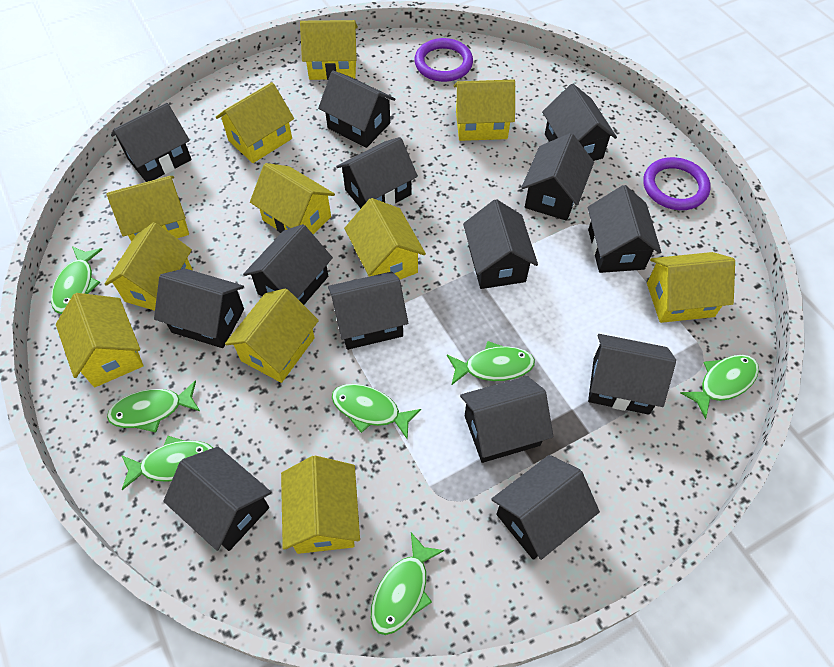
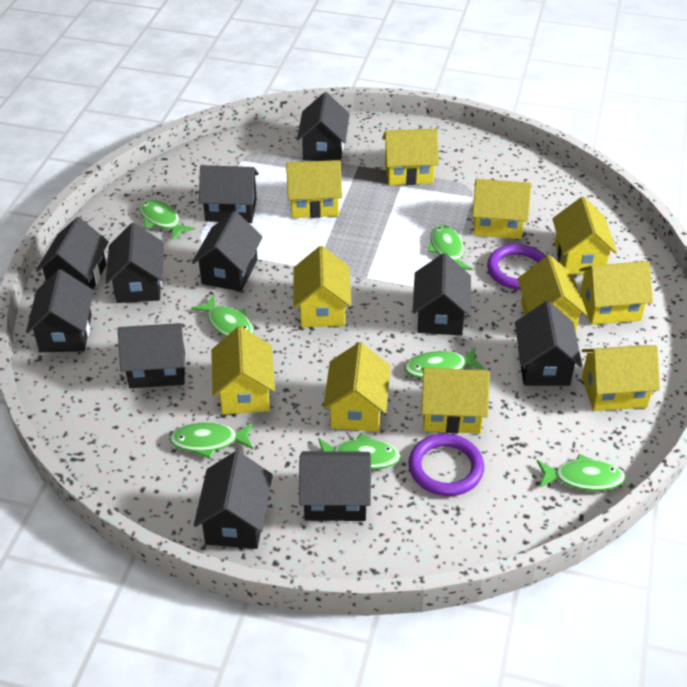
black house: [111,103,192,182] [154,268,244,348] [163,447,271,551] [243,224,333,305] [318,70,395,148] [328,272,408,350] [336,137,418,208] [460,376,553,463] [463,199,538,289] [491,455,600,560] [521,133,594,221] [542,84,617,161] [588,185,661,273] [588,334,676,415] = 14 -> [26,269,93,352] [36,217,109,289] [106,223,164,303] [118,323,185,388] [192,211,262,292] [194,451,273,549] [199,165,259,223] [297,92,350,161] [299,451,371,521] [413,253,471,335] [515,301,582,386] = 11

